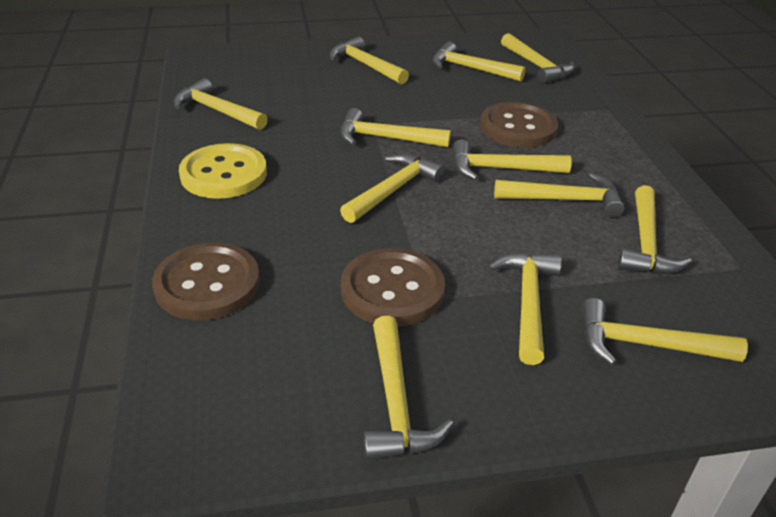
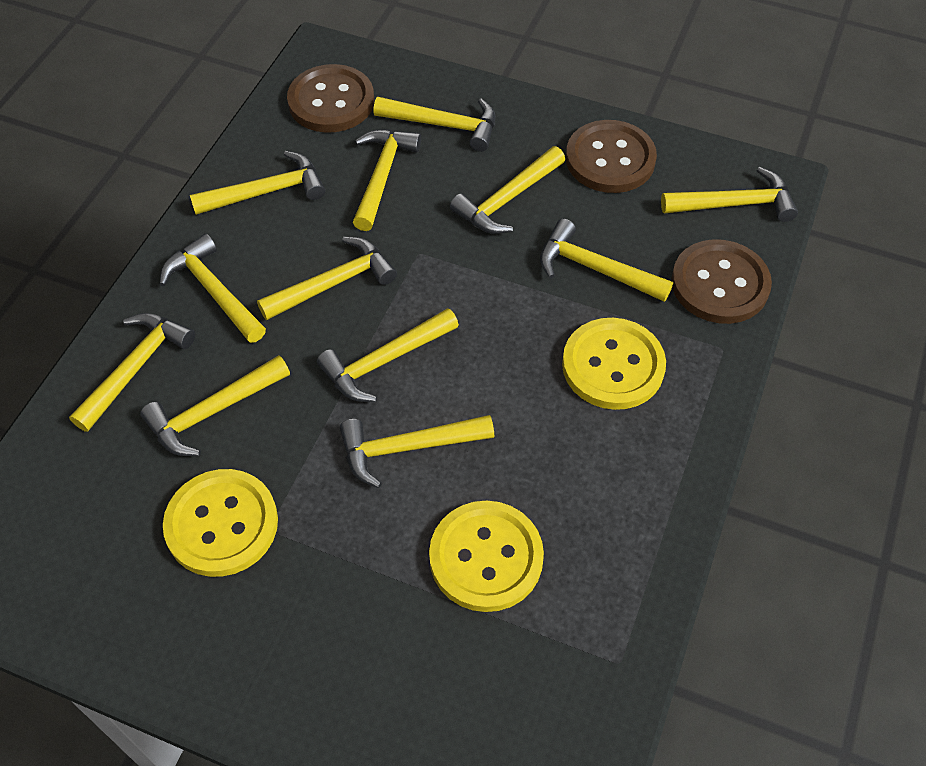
yellow button: [179,143,267,199] = 1 -> [163,469,278,577] [429,501,544,612] [562,318,666,410] = 3

